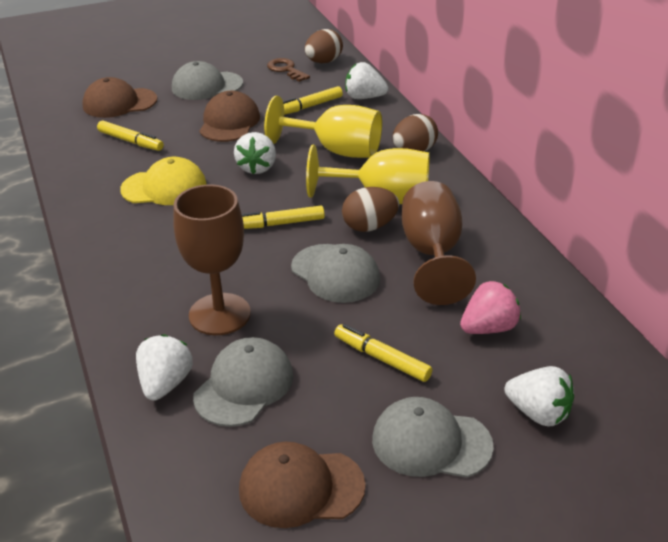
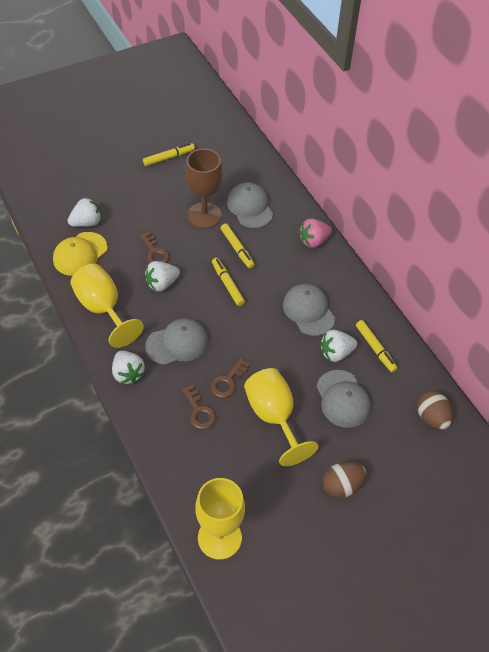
brown cap: [82,77,157,118] [199,91,260,142] [239,442,366,528] = 3 -> none = 0
brown egg: [305,29,343,63] [342,187,399,232] [392,114,438,152] = 3 -> [323,461,366,498] [417,391,453,430] = 2
brown goblet: [173,185,251,335] [402,181,476,305] = 2 -> [185,149,223,228] = 1
brown key: [267,58,310,82] = 1 -> [139,232,170,264] [182,385,216,429] [210,358,250,398] = 3
yellow goblet: [264,96,382,158] [306,145,429,204] = 2 -> [70,264,144,348] [195,478,245,560] [244,368,318,466] = 3

